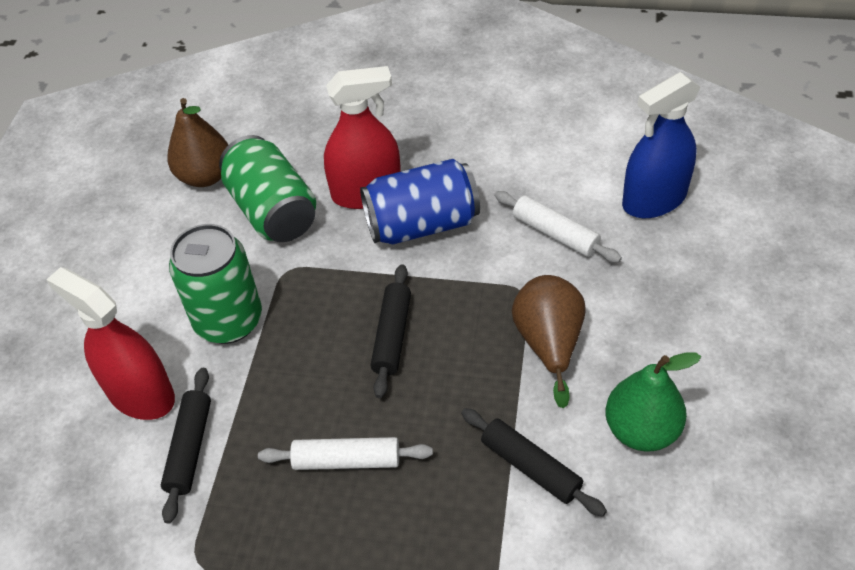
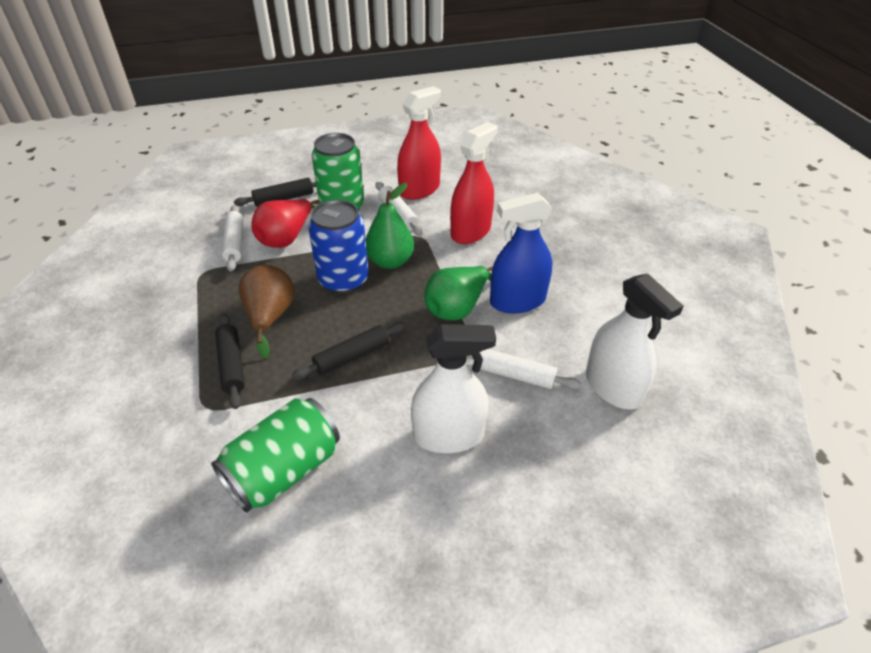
brown pear: [167,98,228,187] [512,275,586,408] = 2 -> [239,265,295,359] = 1
green pear: [605,352,701,451] = 1 -> [366,183,414,269] [424,266,493,320] = 2
red pear: none = 0 -> [251,199,319,248] = 1
white rolling pin: [258,437,433,470] [494,191,622,263] = 2 -> [222,205,243,271] [376,182,423,236] [466,349,581,389] = 3
white spray bottle: none = 0 -> [411,324,496,453] [586,273,683,410] = 2

